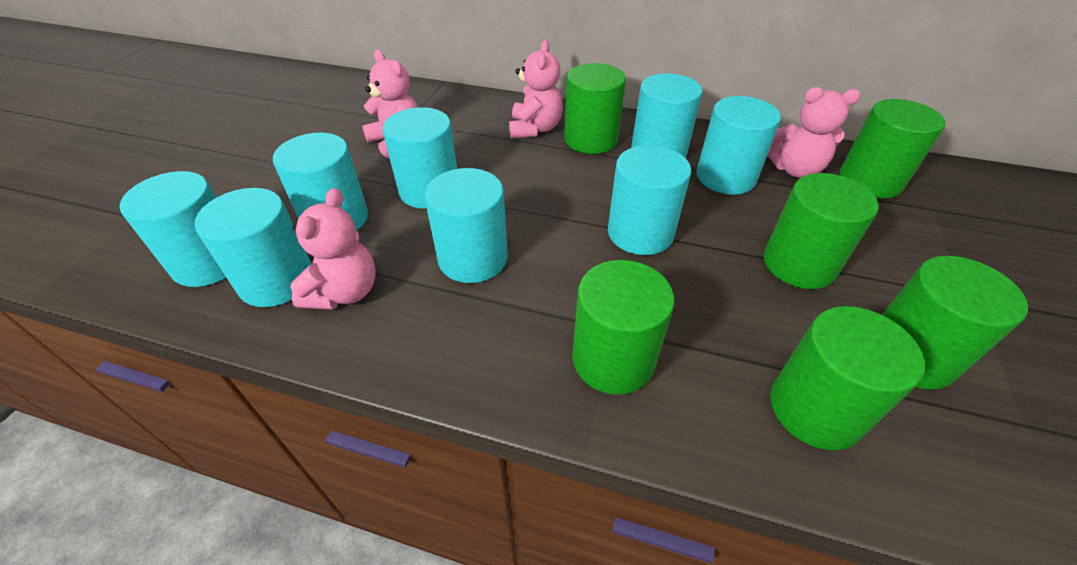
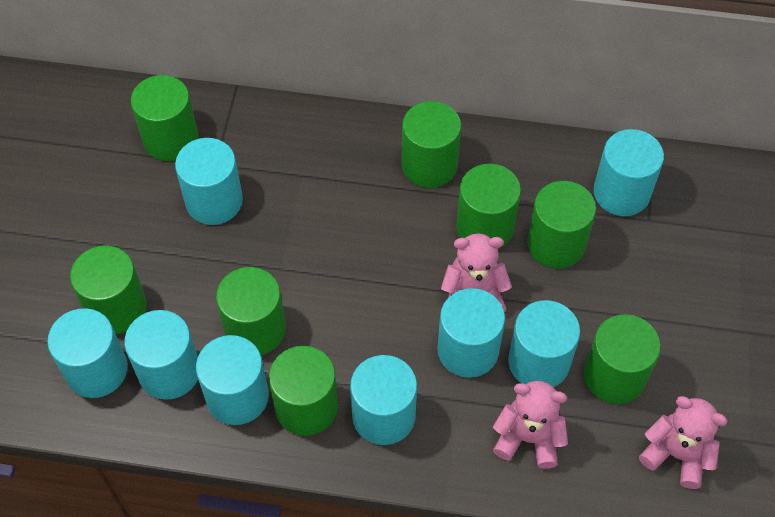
green cylinder: [564,63,626,154] [572,260,675,395] [764,173,879,289] [771,306,925,450] [840,99,946,198] [882,256,1028,390] = 6 -> [70,245,147,334] [131,75,198,161] [216,267,286,355] [269,346,338,436] [401,101,461,188] [456,164,521,249] [527,181,596,269] [584,314,661,404] = 8
pink teddy bear: [290,188,376,310] [362,50,418,158] [509,40,563,138] [767,87,861,178] = 4 -> [441,233,512,313] [493,381,568,469] [639,396,728,489] = 3

